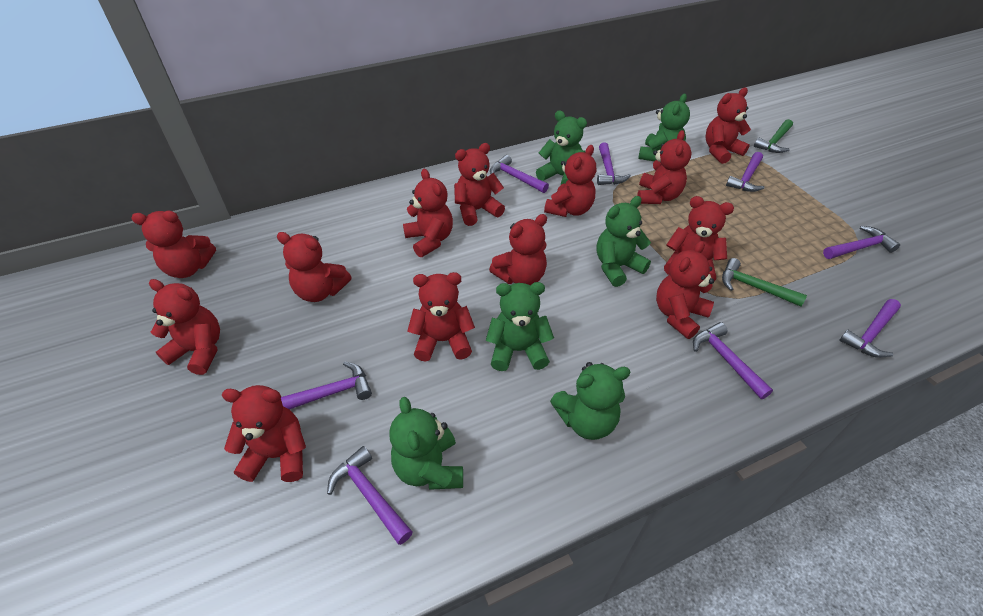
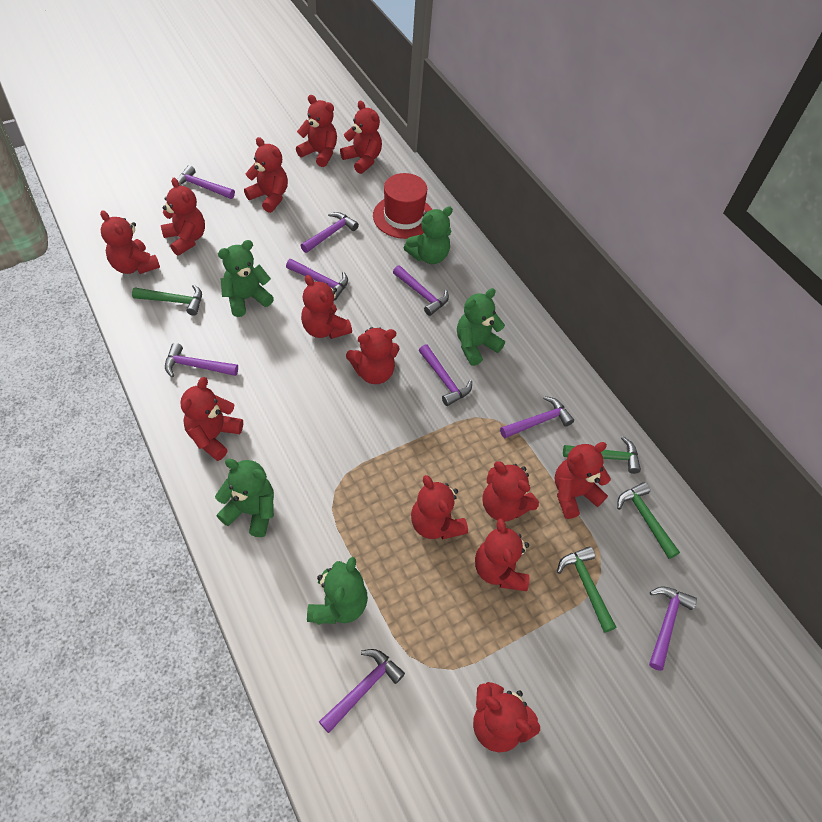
green hammer: [722,258,807,306] [754,119,793,153] = 2 -> [132,285,202,316] [557,546,616,633] [563,436,641,474] [617,482,680,559] = 4
green teddy bear: [390,397,463,490] [486,282,554,371] [536,111,587,185] [550,362,630,440] [596,196,651,287] [638,94,690,161] = 6 -> [215,459,274,537] [218,240,274,317] [307,557,368,625] [404,206,453,264] [457,288,505,366] = 5
purple hammer: [281,361,372,410] [327,446,413,545] [490,155,549,193] [597,143,631,185] [693,322,773,399] [726,152,764,192] [823,226,900,259] [839,299,901,358] = 8 -> [165,343,238,377] [177,165,235,199] [286,259,348,300] [301,212,359,253] [319,649,405,733] [393,265,449,316] [419,344,472,406] [500,396,574,438] [649,586,697,671] = 9
red hat: none = 0 -> [373,173,432,239] = 1

